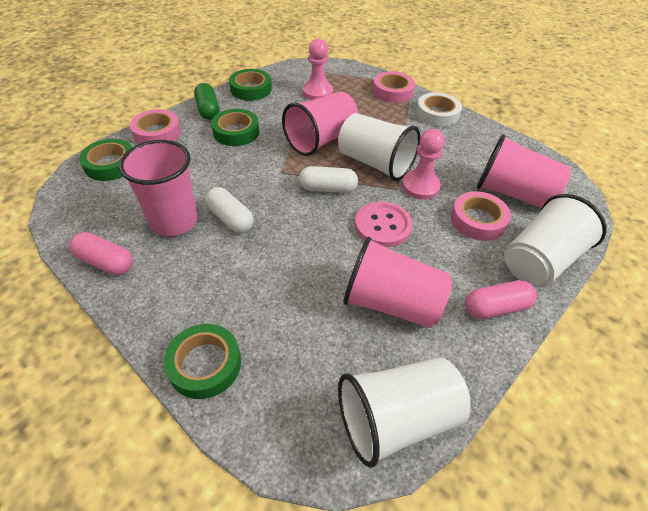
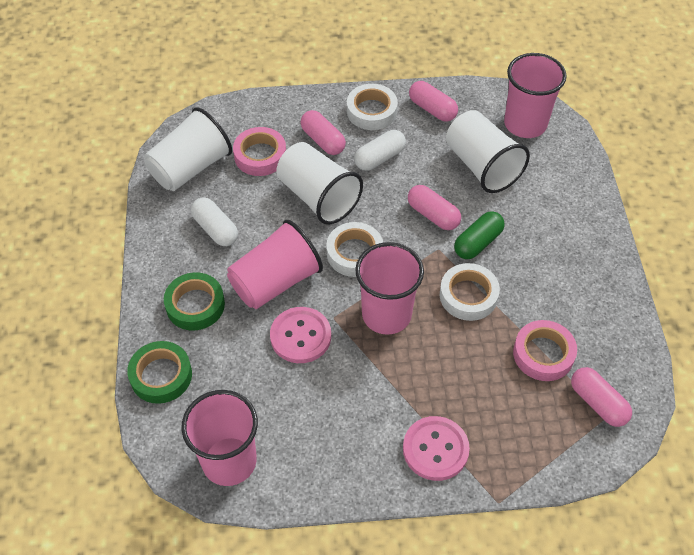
green tape: [79,139,132,181] [164,324,241,399] [211,109,259,146] [229,69,272,101] = 4 -> [127,341,192,404] [164,272,225,331] = 2
pink button: [355,202,413,247] = 1 -> [270,307,331,363] [403,416,470,481] = 2
pink capsule: [69,232,133,275] [465,280,537,319] = 2 -> [301,110,346,155] [408,185,461,230] [409,81,458,122] [571,367,632,427] = 4
pink pawn: [303,39,333,100] [402,129,445,200] = 2 -> none = 0
pink tape: [130,109,181,144] [373,71,415,103] [451,191,511,241] = 3 -> [233,127,286,176] [513,320,577,381] = 2
white tape: [416,93,462,127] = 1 -> [326,222,383,277] [347,84,398,130] [440,263,500,321] = 3

